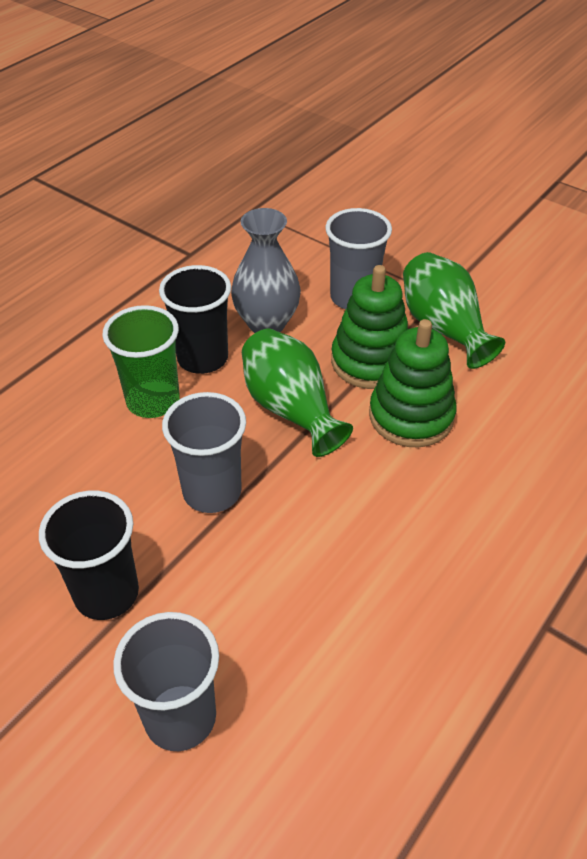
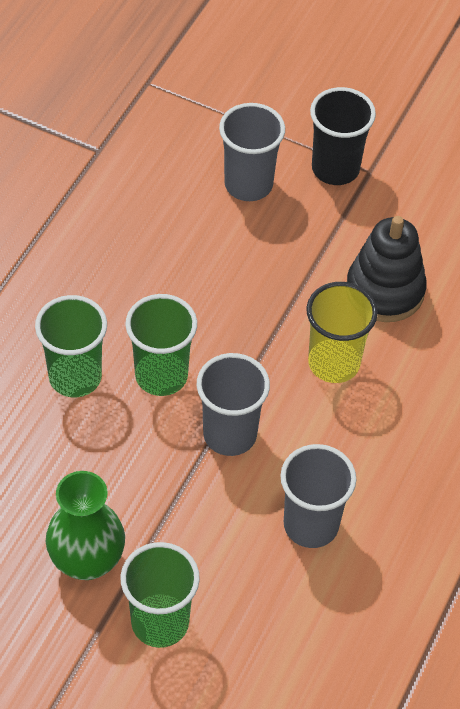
black cup: [39,490,139,620] [159,265,231,374] = 2 -> [310,87,376,185] = 1
black stacking toy: none = 0 -> [347,216,427,322] = 1
green cup: [102,305,180,418] = 1 -> [35,295,107,397] [120,542,200,648] [125,294,197,396] = 3
green stacking toy: [331,265,408,389] [369,319,457,448] = 2 -> none = 0
green vase: [242,328,353,457] [403,252,505,369] = 2 -> [46,471,125,580] = 1
grey vase: [231,208,301,333] = 1 -> none = 0
yellow cup: none = 0 -> [307,282,378,383] = 1

